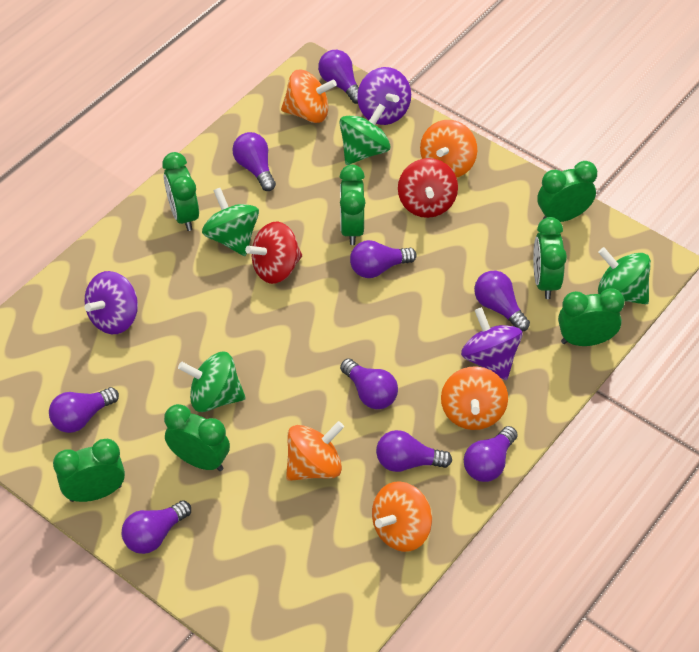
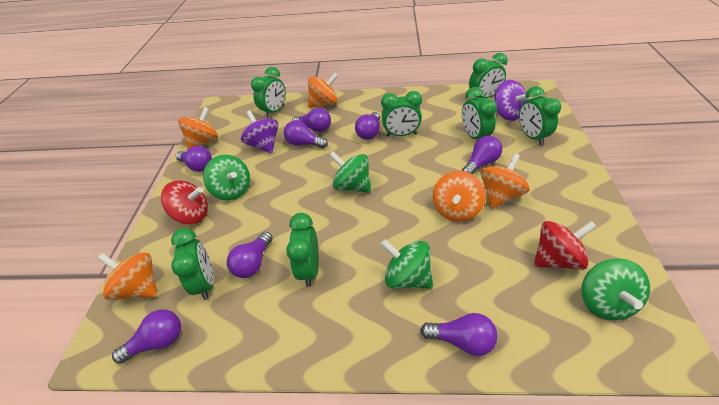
purple light bulb: [49,387,119,433] [122,500,191,554] [232,132,276,191] [318,50,359,104] [340,359,398,409] [350,240,417,278] [376,430,452,472] [464,426,518,482] [474,271,530,332] = 9 -> [112,309,181,364] [175,146,212,172] [227,232,273,278] [284,120,328,149] [292,108,331,132] [355,112,380,140] [420,313,498,356] [462,136,502,174] = 8
purple spinning top: [85,271,138,334] [357,67,411,125] [461,307,522,380] = 3 -> [241,110,278,154] [494,80,531,121] = 2

